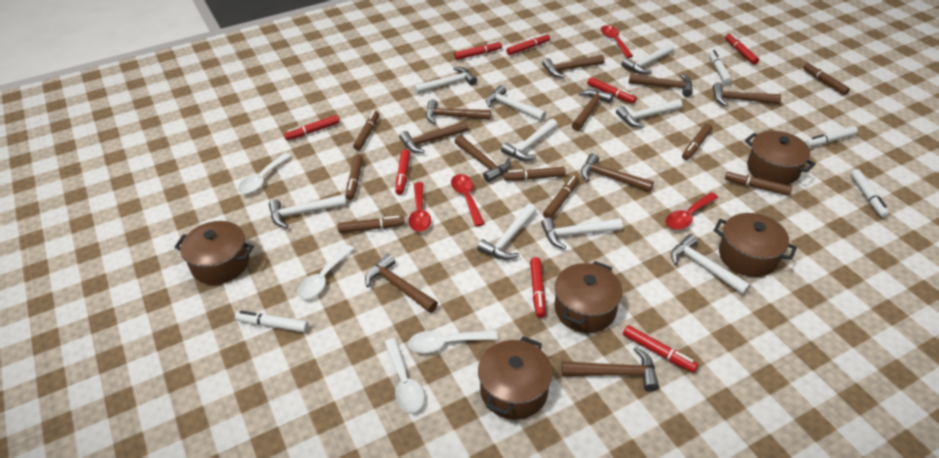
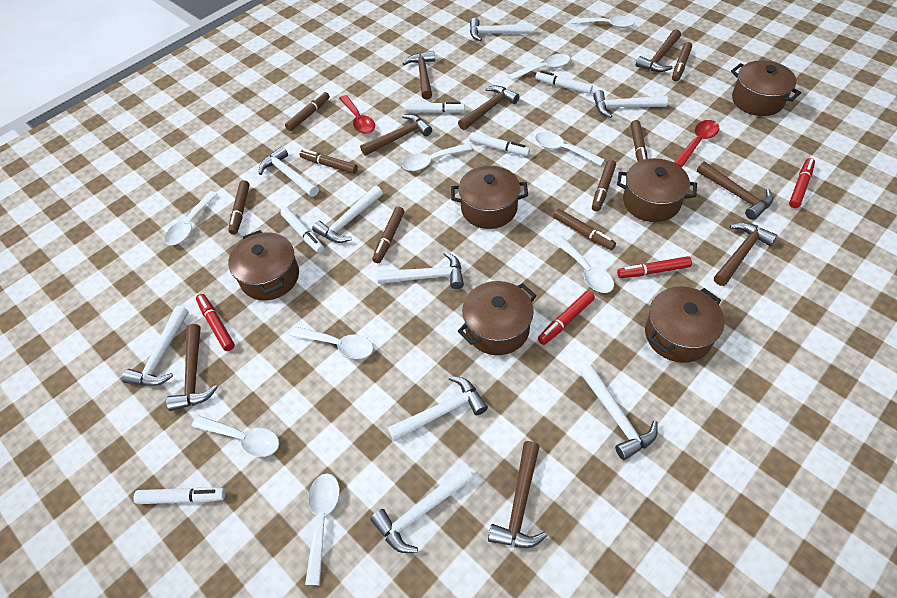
brown hammer: [365,254,438,313] [399,121,468,153] [426,99,491,124] [454,135,511,183] [542,55,604,78] [561,347,659,392] [572,89,613,131] [581,153,654,192] [629,74,693,97] [712,82,781,106] = 10 -> [166,324,218,411] [360,114,432,156] [403,51,435,100] [458,85,520,130] [488,441,547,548] [636,29,681,72] [697,162,773,220] [714,222,778,286] = 8
brown pot: [175,221,254,285] [478,336,552,420] [555,261,623,333] [714,213,797,277] [745,131,816,185] = 5 -> [228,230,299,300] [451,166,528,229] [458,281,536,355] [617,158,697,222] [645,287,725,363] [731,60,801,116] = 6
red marker: [284,115,340,140] [395,149,410,195] [454,41,502,60] [506,33,550,55] [530,257,546,318] [587,77,637,104] [623,325,698,373] [725,33,759,65] = 8 -> [196,294,235,351] [538,291,595,345] [617,256,692,278] [789,158,815,208] = 4
red spoon: [408,182,431,232] [451,174,485,227] [601,25,633,58] [666,192,718,230] = 4 -> [339,95,375,134] [673,120,719,167] = 2
white marker: [235,311,308,332] [709,50,732,84] [805,126,858,147] [850,169,890,218] = 4 -> [133,487,226,504] [280,207,324,253] [405,102,465,113] [469,132,530,156] [535,71,593,94] = 5
white spoon: [238,153,291,194] [297,245,354,299] [384,338,425,412] [408,330,498,353] = 4 -> [165,191,218,245] [192,415,279,457] [290,326,373,359] [305,473,340,585] [402,143,472,171] [508,54,570,81] [535,132,605,166] [553,236,614,293] [571,16,635,28] = 9

